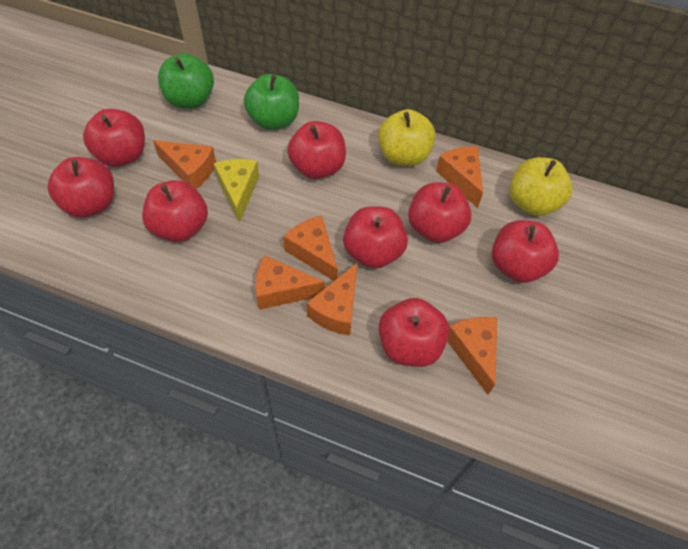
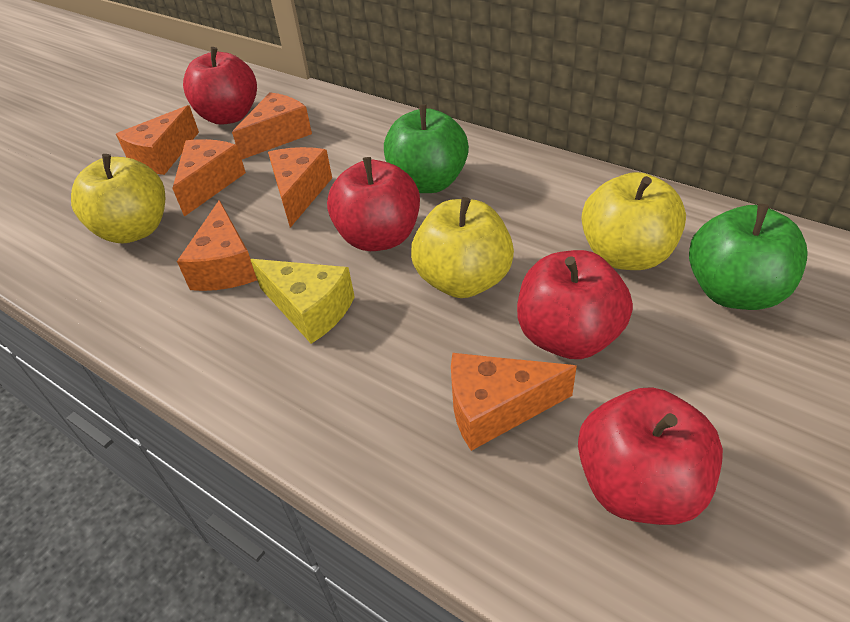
red apple: [48,157,114,218] [83,109,145,167] [142,180,208,242] [287,121,346,179] [343,206,408,269] [379,298,449,367] [408,182,472,243] [492,220,559,283] = 8 -> [183,47,257,124] [327,157,420,251] [517,250,633,359] [578,387,723,525] = 4
yellow apple: [378,109,436,166] [510,157,572,216] = 2 -> [71,154,165,243] [411,197,514,298] [581,172,686,270] = 3

